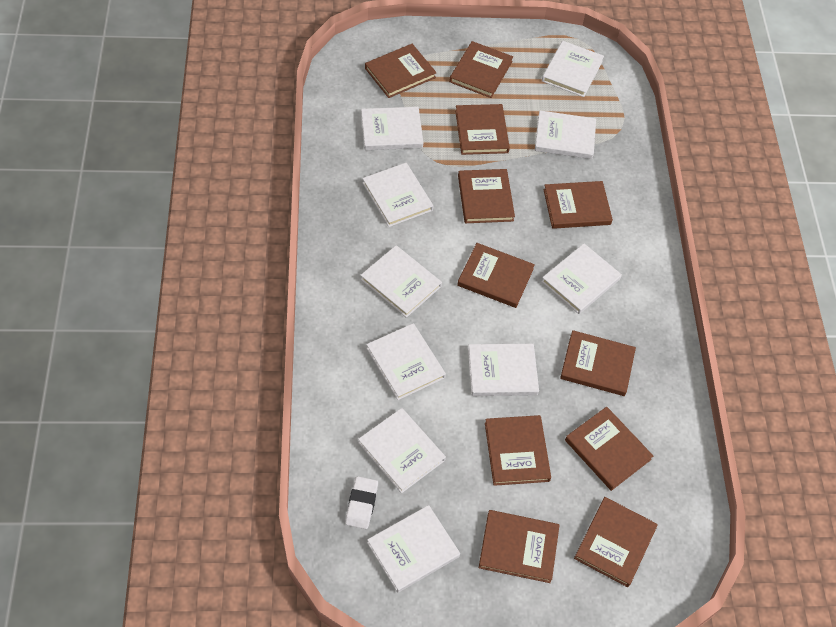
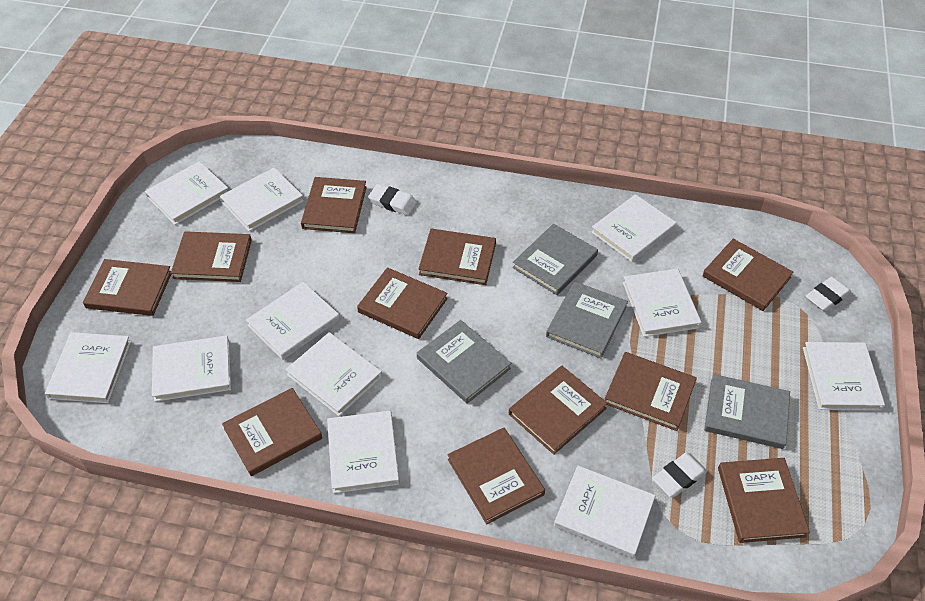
grey book: none = 0 -> [417,320,511,404] [512,223,598,295] [546,281,628,358] [704,374,790,449] = 4
white book: [358,408,446,493] [360,245,442,318] [361,107,423,150] [362,163,433,227] [366,323,446,400] [367,505,460,593] [468,344,539,396] [535,110,596,159] [541,244,622,314] [542,41,604,97] = 10 -> [45,332,131,403] [145,161,228,225] [152,336,231,402] [220,167,304,232] [246,282,340,360] [285,332,382,416] [327,411,400,493] [554,466,655,558] [591,194,676,262] [623,269,702,337] [803,342,885,411] = 11
white eraser: [345,476,378,529] = 1 -> [368,184,417,215] [652,453,707,497] [805,277,851,312] = 3

